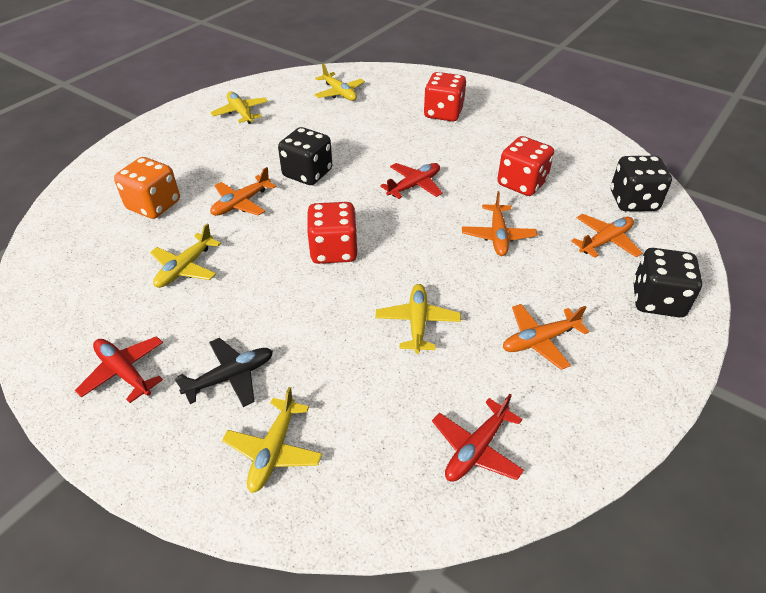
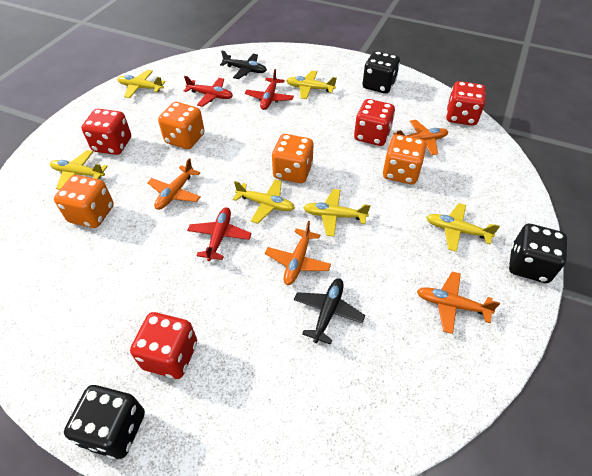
black plane: [175,338,273,407] = 1 -> [220,51,267,79] [294,278,365,345] = 2
orange dice: [114,157,180,219] = 1 -> [54,175,114,228] [158,102,205,149] [272,134,313,183] [383,134,427,184] = 4
red dice: [307,202,358,264] [424,72,466,122] [497,136,554,196] = 3 -> [81,109,131,155] [130,312,197,379] [354,99,395,146] [446,81,486,126] = 4
yellow plane: [150,224,221,288] [210,91,268,124] [222,387,322,493] [314,63,365,101] [375,284,461,354] = 5 -> [50,150,108,190] [118,70,166,98] [233,179,295,224] [286,71,337,99] [303,189,370,237] [426,203,500,252] = 6

